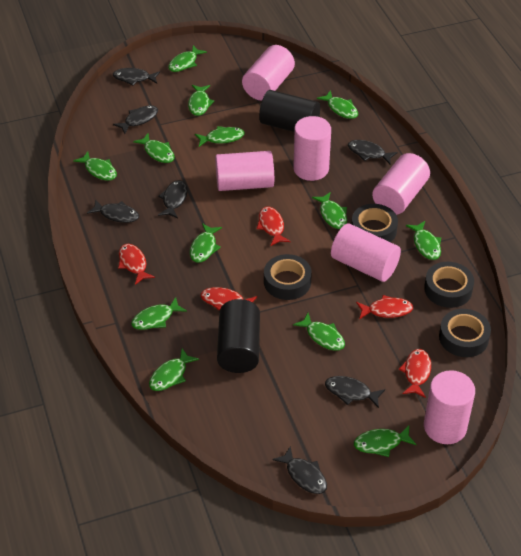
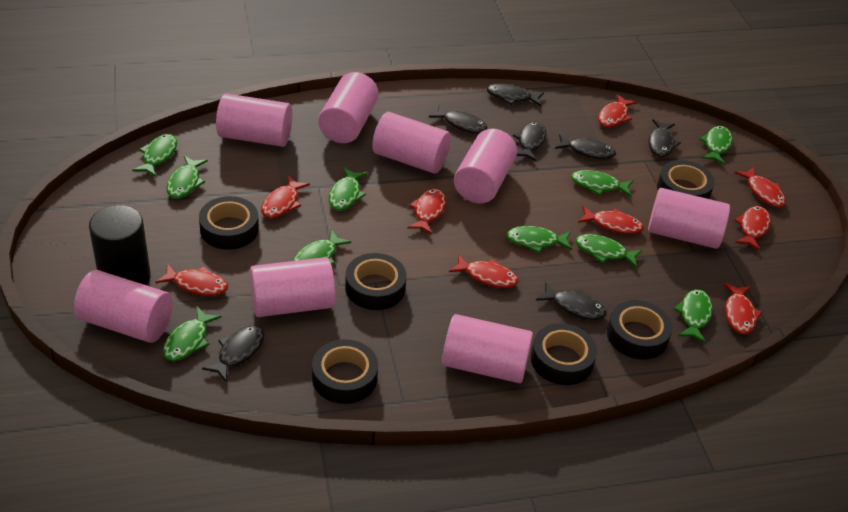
black cylinder: [217,299,260,373] [259,90,320,132] = 2 -> [89,205,151,285] = 1
black tape: [264,254,312,300] [352,204,398,242] [424,262,474,308] [439,309,491,357] = 4 -> [199,196,259,250] [312,339,378,404] [345,253,406,310] [531,323,597,385] [607,300,673,360] [657,160,715,199] = 6
green fish: [73,151,117,181] [131,297,187,330] [133,134,175,163] [149,349,199,391] [168,45,207,72] [188,85,214,116] [190,223,222,263] [195,126,245,147] [293,313,345,351] [312,192,347,229] [317,90,358,119] [354,426,417,457] [406,221,441,260] = 13 -> [132,134,177,177] [163,307,221,361] [166,156,208,198] [293,230,351,265] [329,168,367,210] [506,226,572,253] [571,170,633,197] [576,234,642,268] [674,289,712,343] [699,126,732,165] = 10
pink cylinder: [215,151,274,191] [242,45,295,101] [293,116,331,181] [331,223,401,282] [372,153,430,215] [424,370,475,444] = 6 -> [74,270,173,343] [216,93,292,147] [250,257,336,317] [318,72,379,143] [372,112,451,174] [442,314,533,383] [454,129,517,203] [648,188,730,249] = 8
red fish: [118,244,155,285] [201,287,257,311] [257,207,291,246] [356,295,413,319] [399,349,431,398] = 5 -> [155,264,228,296] [261,176,310,218] [407,189,446,235] [449,254,518,288] [578,206,644,234] [598,94,637,127] [723,283,762,334] [734,206,771,251] [735,167,786,207] = 9

